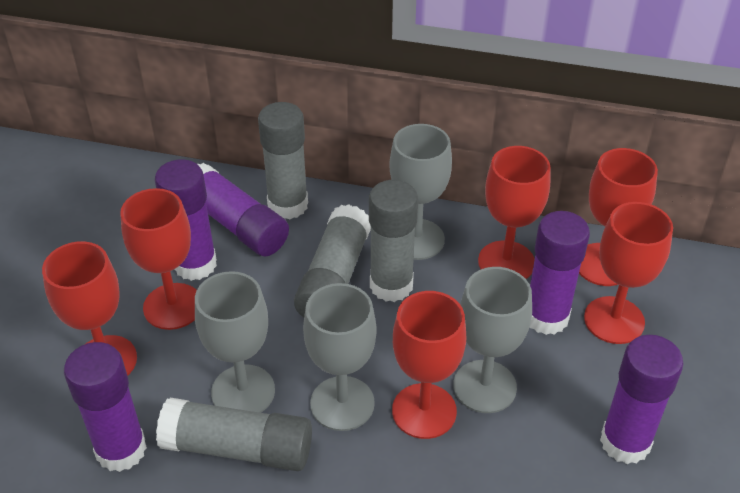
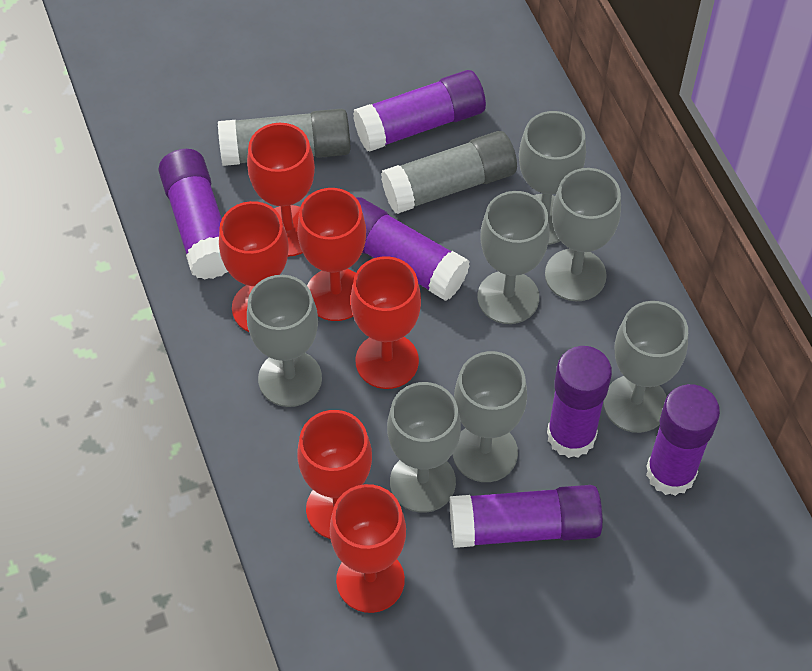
grey glue stick: [156,398,312,471] [258,102,308,219] [294,204,371,317] [369,180,418,302] = 4 -> [218,109,351,166] [381,131,517,214] = 2
grey goblet: [195,271,275,413] [303,283,377,431] [389,124,452,260] [453,267,532,413] = 4 -> [247,275,322,407] [387,382,461,513] [453,351,527,482] [477,191,549,324] [519,111,586,245] [545,168,621,301] [604,301,688,433] = 7
purple glue stick: [64,342,147,472] [155,159,217,281] [198,163,289,257] [530,211,590,335] [600,335,683,464] = 5 -> [158,149,228,280] [353,70,486,152] [356,197,470,301] [450,485,603,548] [547,346,612,458] [646,384,720,496] = 6

